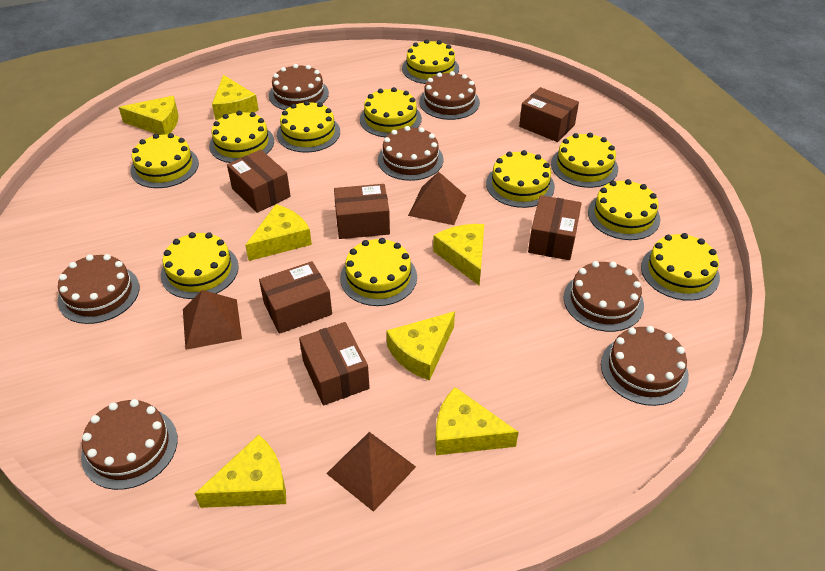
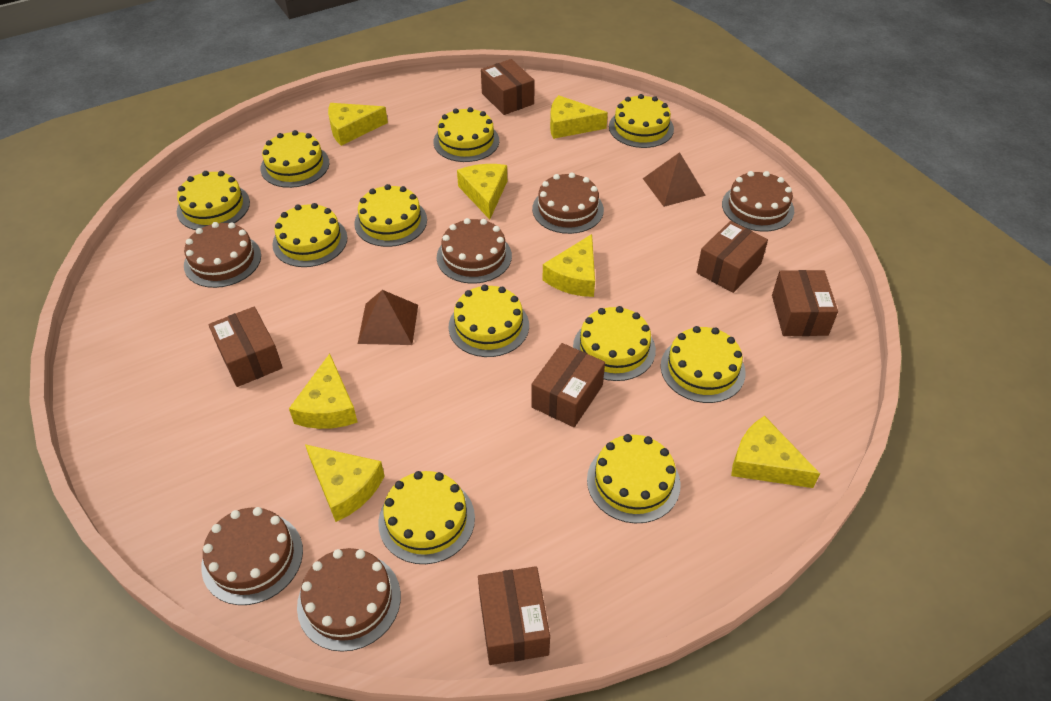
brown cake: [58,254,139,324] [81,399,178,490] [269,64,329,110] [378,126,444,181] [419,71,480,120] [563,261,644,332] [601,326,689,406] = 7 -> [184,222,261,288] [201,507,303,605] [297,548,401,652] [437,218,512,284] [532,172,604,234] [722,171,794,232] = 6
brown pyramid: [183,290,242,350] [326,432,416,512] [408,172,466,225] = 3 -> [358,290,418,345] [643,152,706,207] = 2

